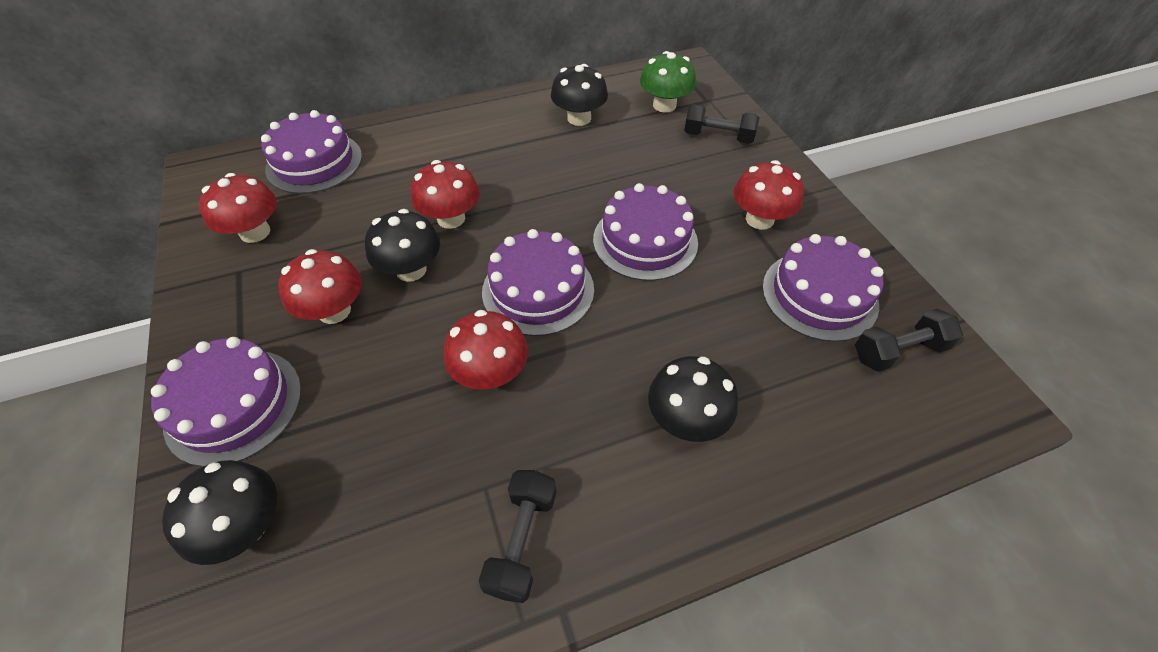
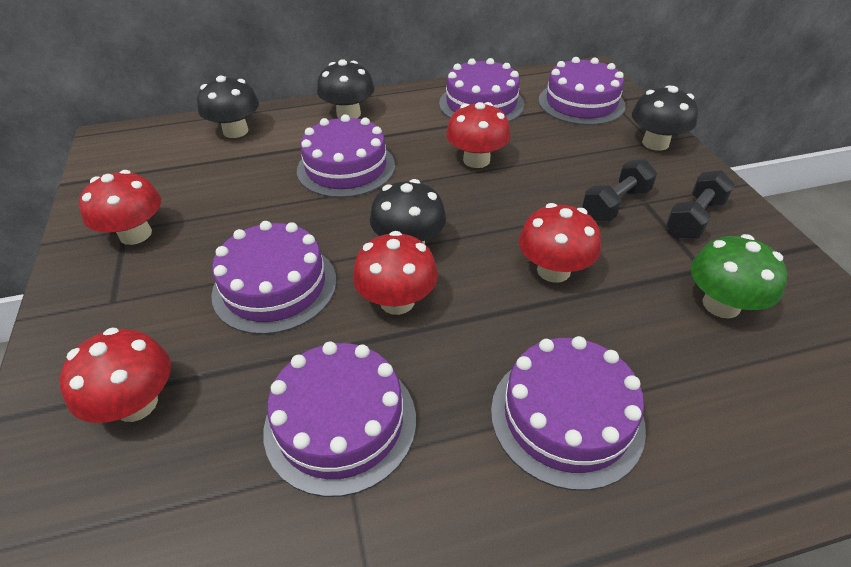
black dumbbell: [479,470,556,603] [684,104,760,144] [855,309,963,372] = 3 -> [582,159,657,222] [666,170,735,239] = 2
purple cake: [151,337,301,467] [261,110,362,194] [482,229,594,336] [593,183,698,281] [762,234,883,342] = 5 -> [211,221,336,335] [263,341,416,497] [297,114,395,198] [439,58,524,122] [491,336,646,491] [539,57,626,125] = 6

